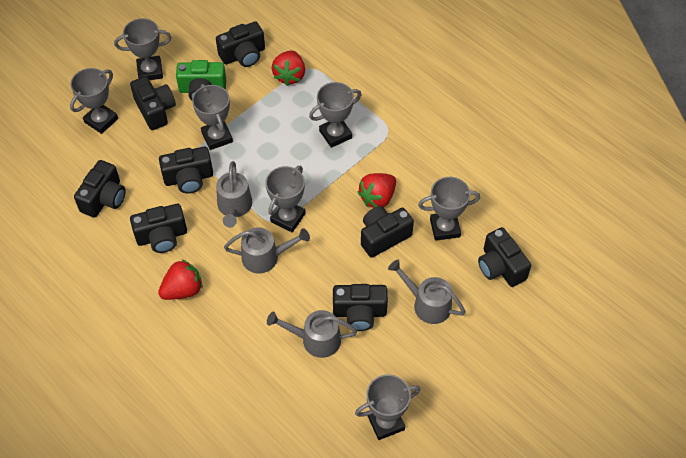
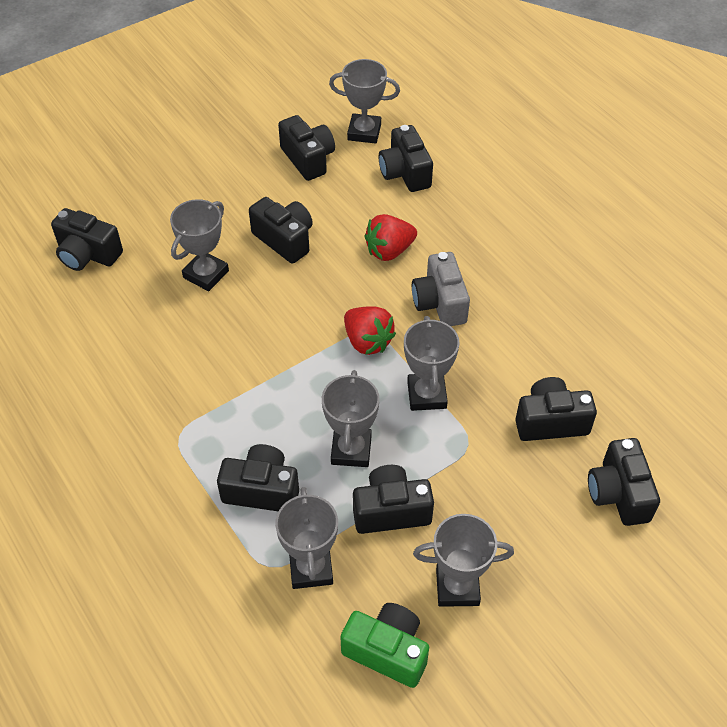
grey camera: none = 0 -> [412,252,470,326] = 1
grey trophy: [70,68,118,134] [114,18,172,80] [192,84,233,150] [266,166,306,232] [309,82,361,148] [355,374,420,440] [418,177,480,241] = 7 -> [170,199,229,291] [275,487,338,589] [322,370,380,467] [329,59,400,144] [404,316,459,411] [413,514,514,607] = 6
grey watering can: [216,161,252,228] [224,227,310,274] [267,310,357,358] [388,260,466,324] = 4 -> none = 0
red strawberry: [158,260,203,300] [272,51,305,86] [358,173,396,208] = 3 -> [344,306,396,355] [364,214,417,261] = 2

